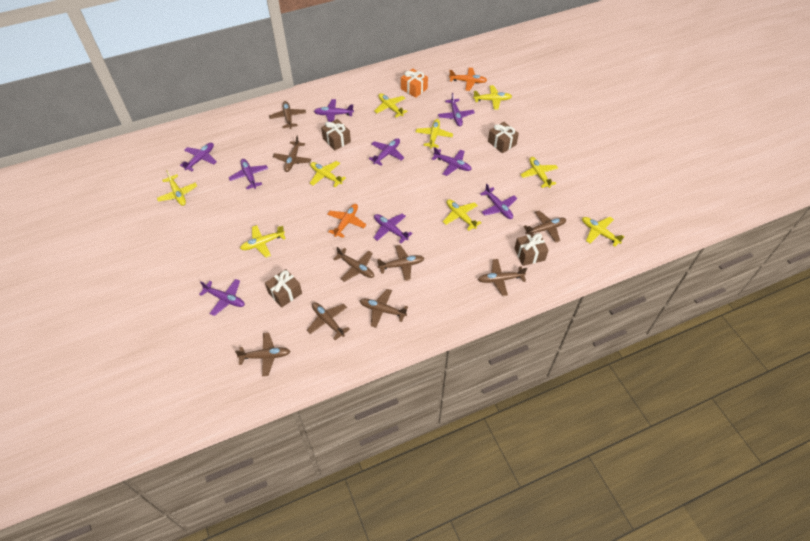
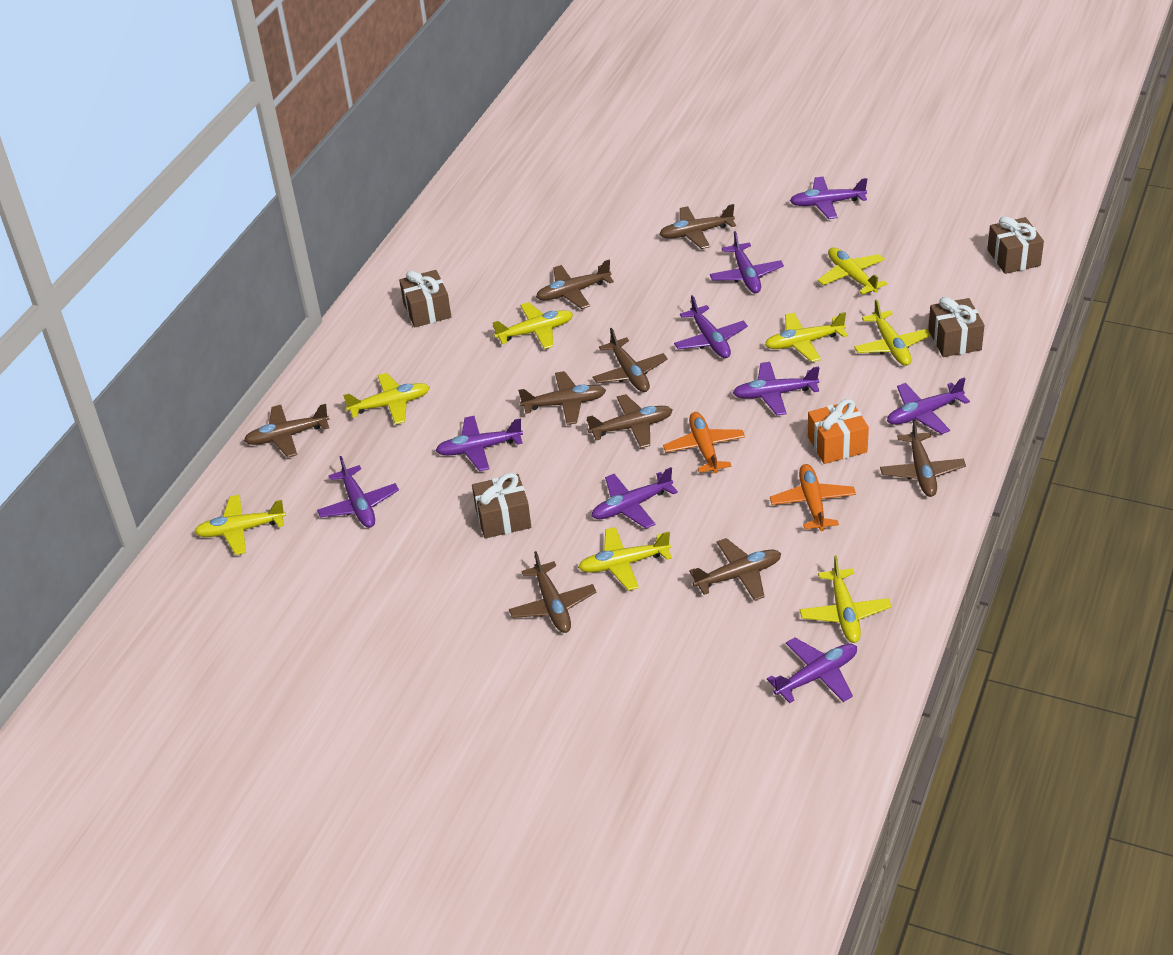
yellow plane: [157,170,197,206] [240,225,286,258] [310,161,346,187] [374,93,408,117] [416,119,453,149] [443,199,481,231] [473,85,512,110] [521,157,558,188] [582,217,625,247] = 9 -> [194,495,286,555] [343,373,430,425] [493,302,573,349] [578,527,672,591] [765,312,848,362] [799,555,891,643] [818,247,888,295] [854,299,931,366] = 8

